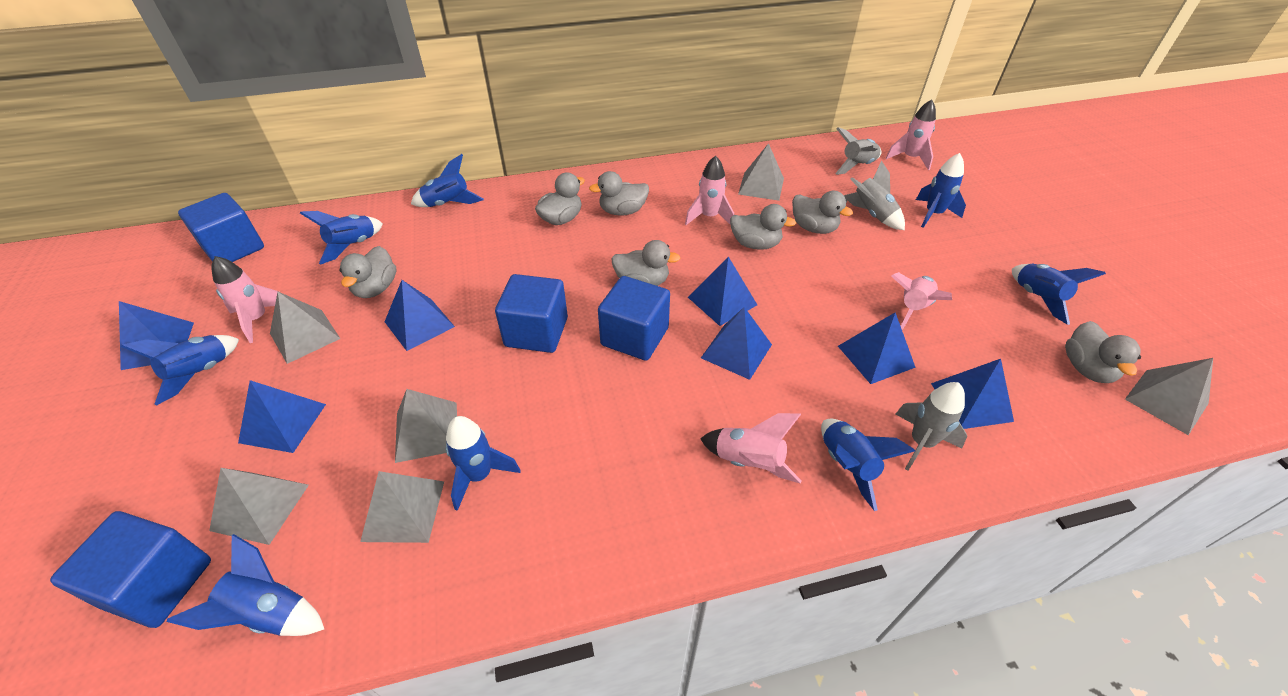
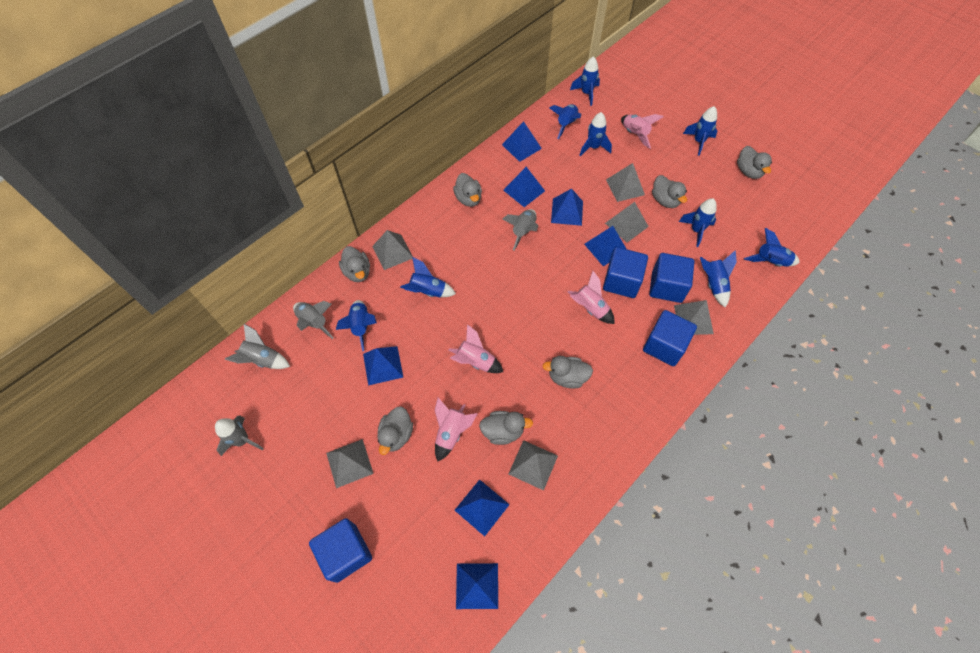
blue rocket: [121,335,239,405] [167,534,324,636] [300,211,383,265] [411,154,484,207] [446,416,520,511] [821,419,915,511] [916,153,966,228] [1012,264,1106,325] = 8 -> [336,300,377,351] [400,257,456,297] [549,104,581,139] [570,56,600,106] [579,112,612,157] [679,198,717,247] [683,106,717,156] [700,250,737,308] [744,228,799,267] = 9
grey rocket: [835,127,881,175] [844,161,905,230] [896,382,967,471] = 3 -> [215,415,264,456] [225,324,290,369] [293,301,334,339] [502,209,539,251] = 4
pink rocket: [211,256,281,343] [685,156,734,225] [700,413,802,484] [886,99,936,170] [891,272,952,330] = 5 -> [435,398,478,462] [449,324,503,373] [567,271,615,324] [621,114,663,149] = 4

